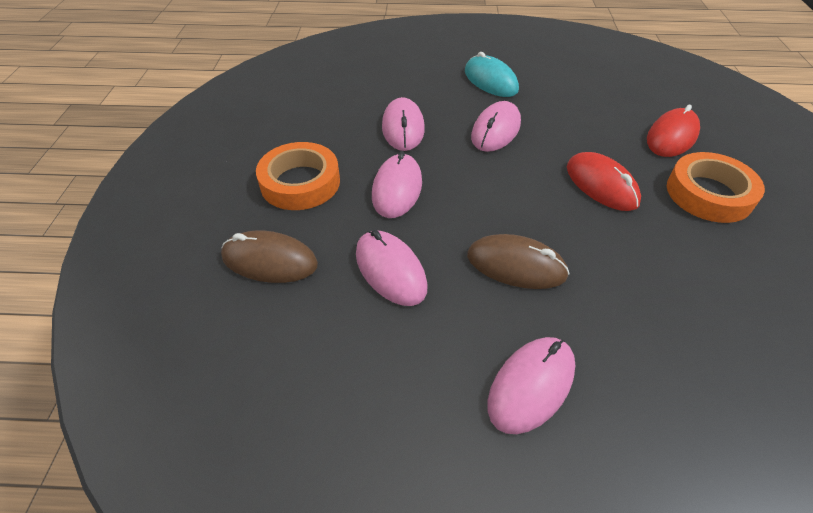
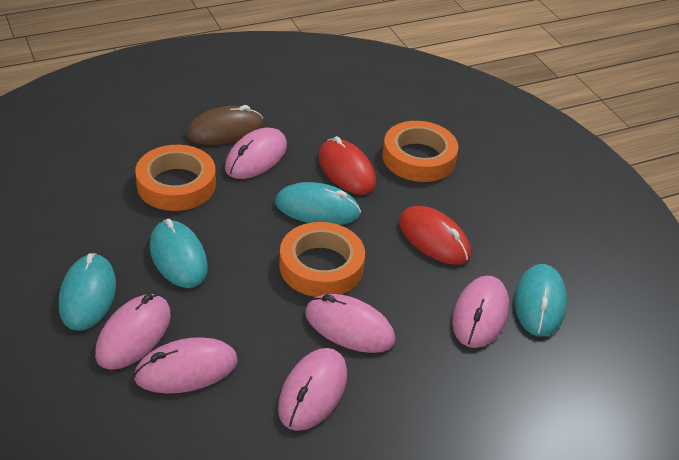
brown mouse: [221,230,318,283] [467,234,570,289] = 2 -> [186,105,264,145] = 1
orange tape: [256,142,340,210] [667,152,765,223] = 2 -> [135,145,216,211] [279,222,365,297] [383,121,458,182] = 3
pink mouse: [356,230,427,306] [372,151,422,218] [382,97,425,151] [471,101,521,152] [488,337,575,434] = 5 -> [95,294,171,370] [133,337,237,394] [225,128,287,179] [278,348,347,431] [305,294,395,353] [452,276,509,348] = 6
turquoise mouse: [465,52,519,97] = 1 -> [59,253,116,331] [150,219,208,288] [275,182,361,225] [515,264,567,337] = 4

